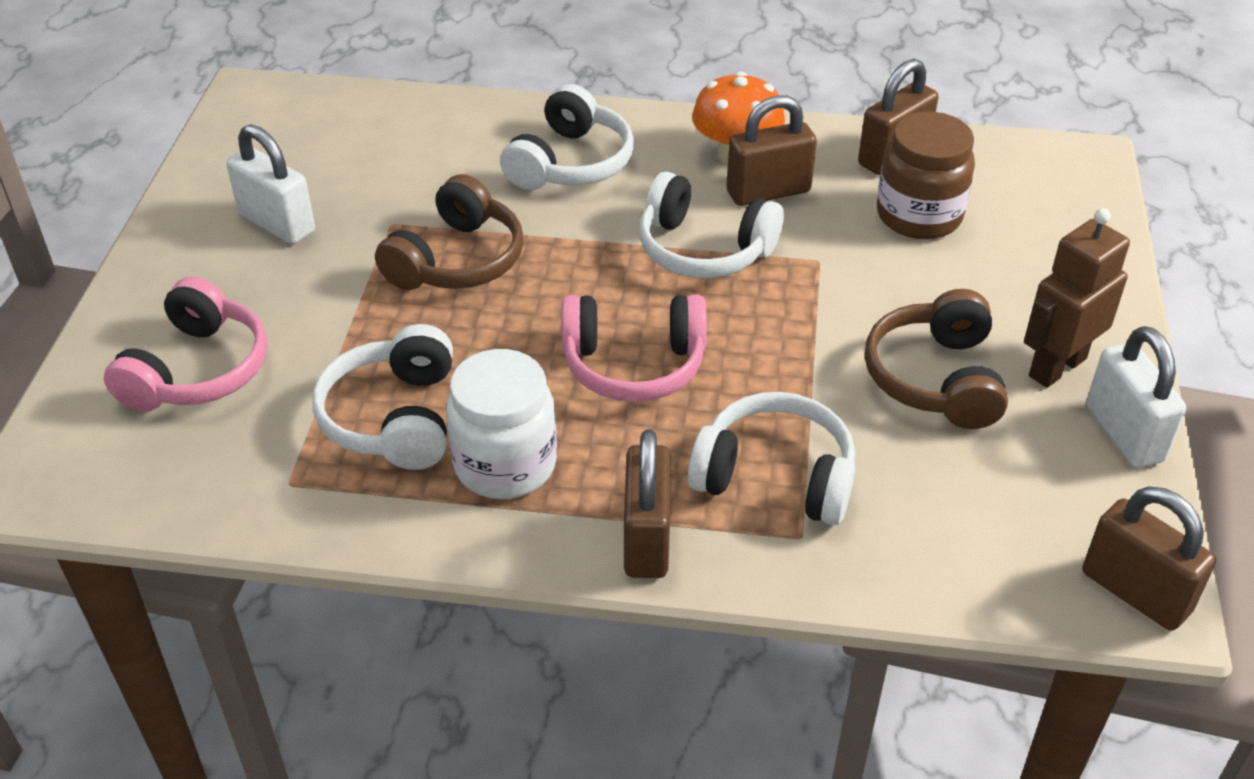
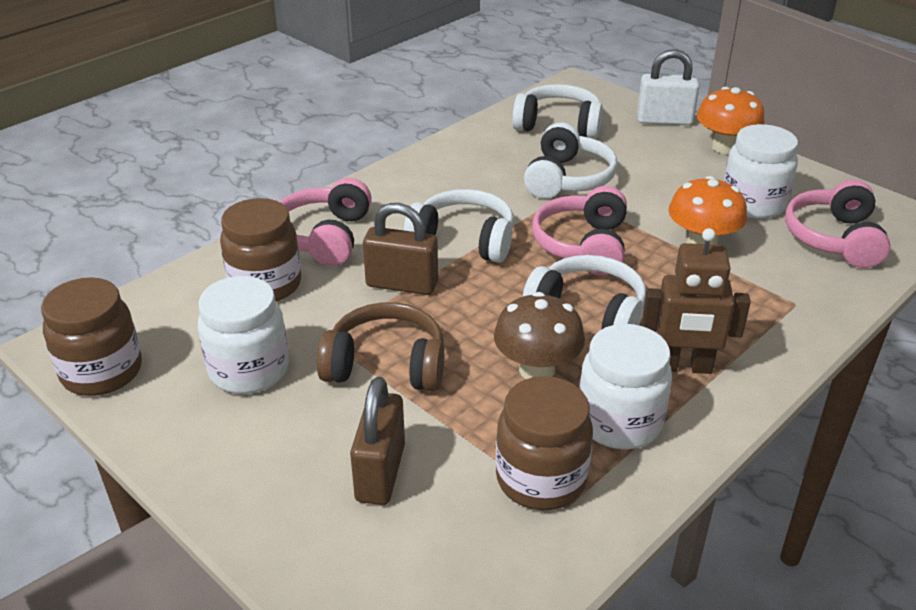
brown headphones: [375,174,524,290] [865,289,1008,429] = 2 -> [317,302,445,391] = 1
brown jar: [877,112,975,239] = 1 -> [41,277,142,396] [220,198,301,302] [496,376,593,510] = 3
brown mushroom: none = 0 -> [494,292,585,379] = 1
brown padlock: [624,429,671,578] [726,95,817,206] [858,59,938,175] [1082,486,1216,631] = 4 -> [350,377,405,505] [363,203,438,295] = 2
orange mushroom: [692,71,785,165] = 1 -> [668,176,747,245] [697,87,765,154] = 2
pink headphones: [104,276,267,412] [561,294,707,402] = 2 -> [279,178,372,266] [532,186,627,275] [785,180,890,268] = 3
white jar: [446,349,557,499] = 1 -> [198,276,289,394] [579,324,672,450] [723,124,798,219] = 3
white padlock: [227,124,315,244] [1086,326,1186,468] = 2 -> [637,49,699,125] = 1

